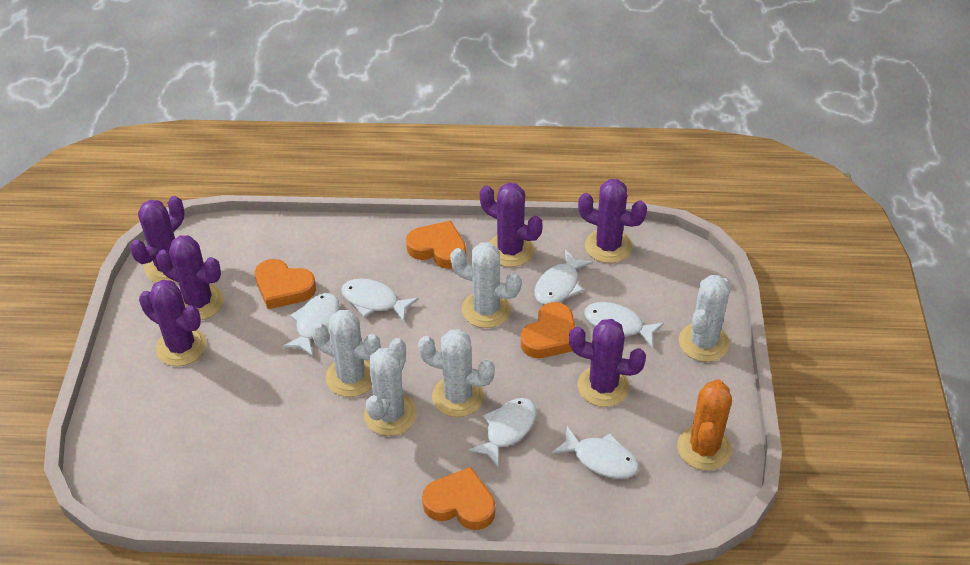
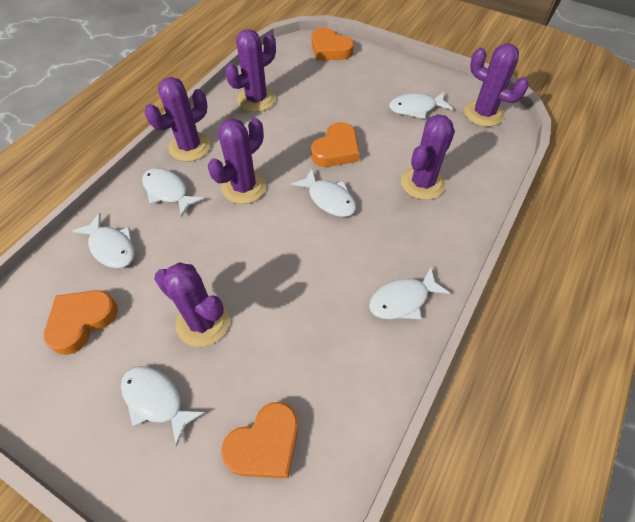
orange cactus: [677,379,732,471] = 1 -> none = 0
white cactus: [311,310,381,397] [364,338,417,436] [418,329,495,417] [450,242,521,328] [679,275,731,362] = 5 -> none = 0

